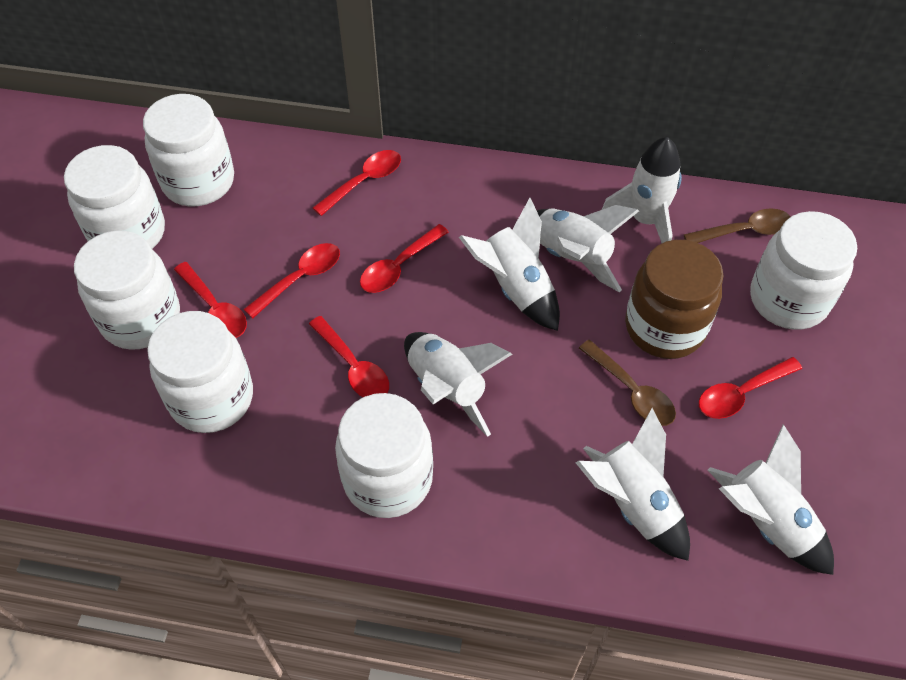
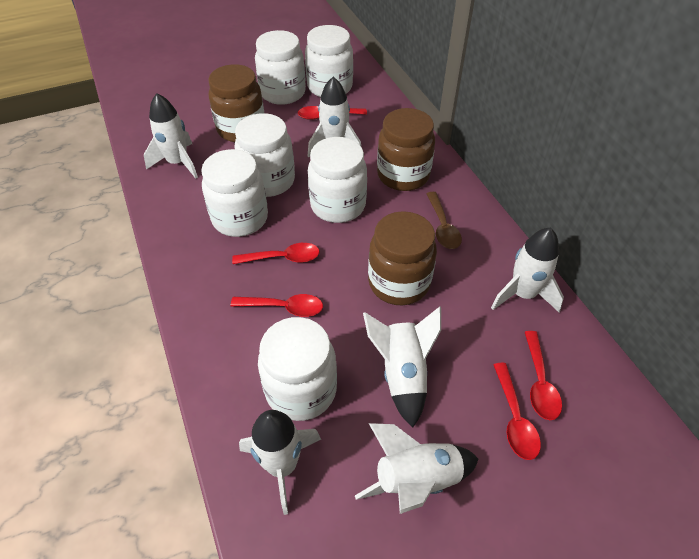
brown jar: [625,240,724,359] = 1 -> [208,64,264,142] [368,211,437,305] [377,108,435,191] = 3
brown spoon: [579,340,676,426] [683,208,790,243] = 2 -> [427,192,462,249] = 1
red spoon: [174,262,247,338] [243,243,340,319] [309,316,389,397] [313,150,401,216] [360,224,449,293] [699,357,802,419] = 6 -> [231,294,323,317] [232,243,320,264] [298,106,367,120] [493,363,541,460] [525,331,562,420] = 5

